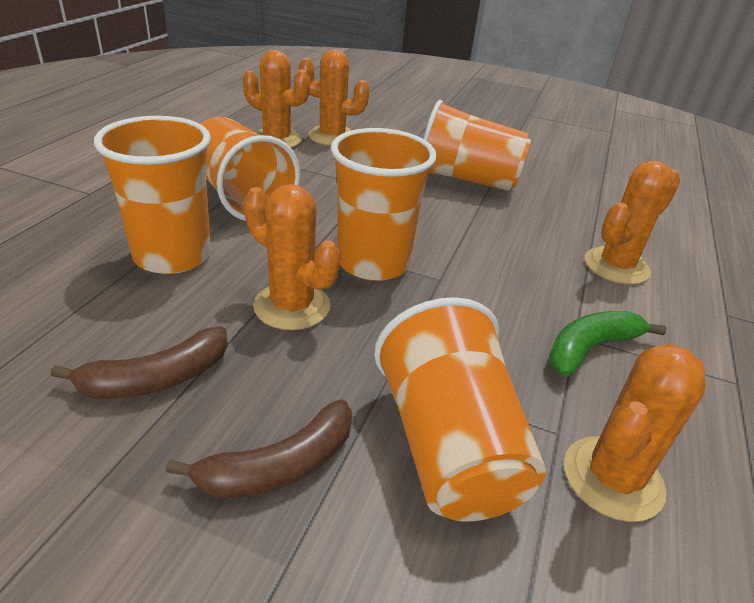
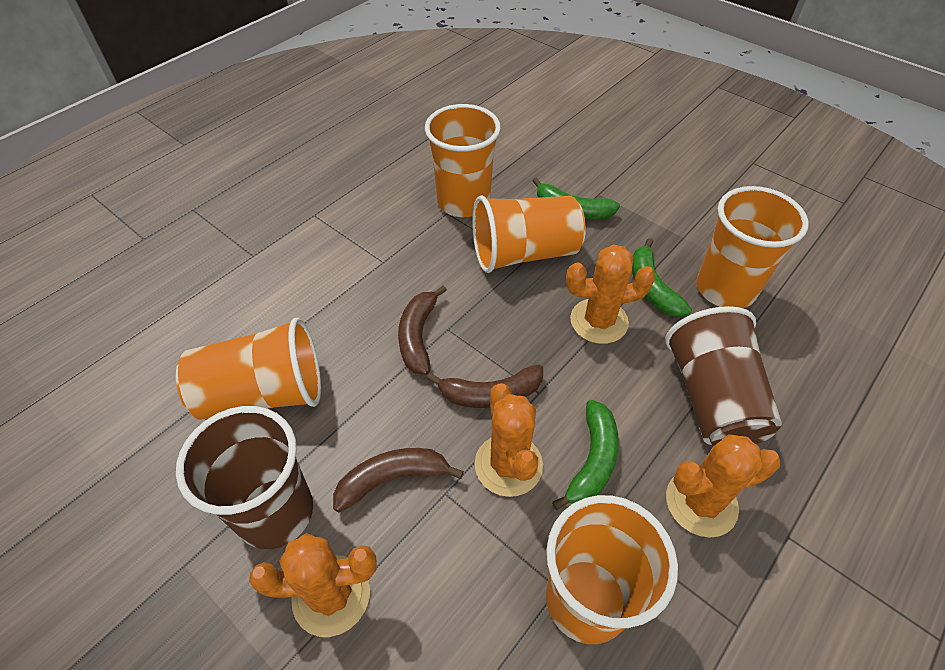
brown banana: [50,327,228,399] [166,400,352,499] = 2 -> [333,448,464,512] [398,285,447,375] [427,364,543,408] = 3
brown cup: none = 0 -> [176,406,313,549] [665,306,782,446] = 2
green banana: [549,311,667,377] = 1 -> [532,177,620,219] [552,400,619,510] [632,238,692,317] = 3
orange cactus: [243,50,310,148] [244,184,341,330] [299,49,370,146] [564,343,706,522] [585,161,680,284] = 5 -> [249,533,377,637] [475,383,543,497] [566,245,656,344] [666,434,781,538] = 4

